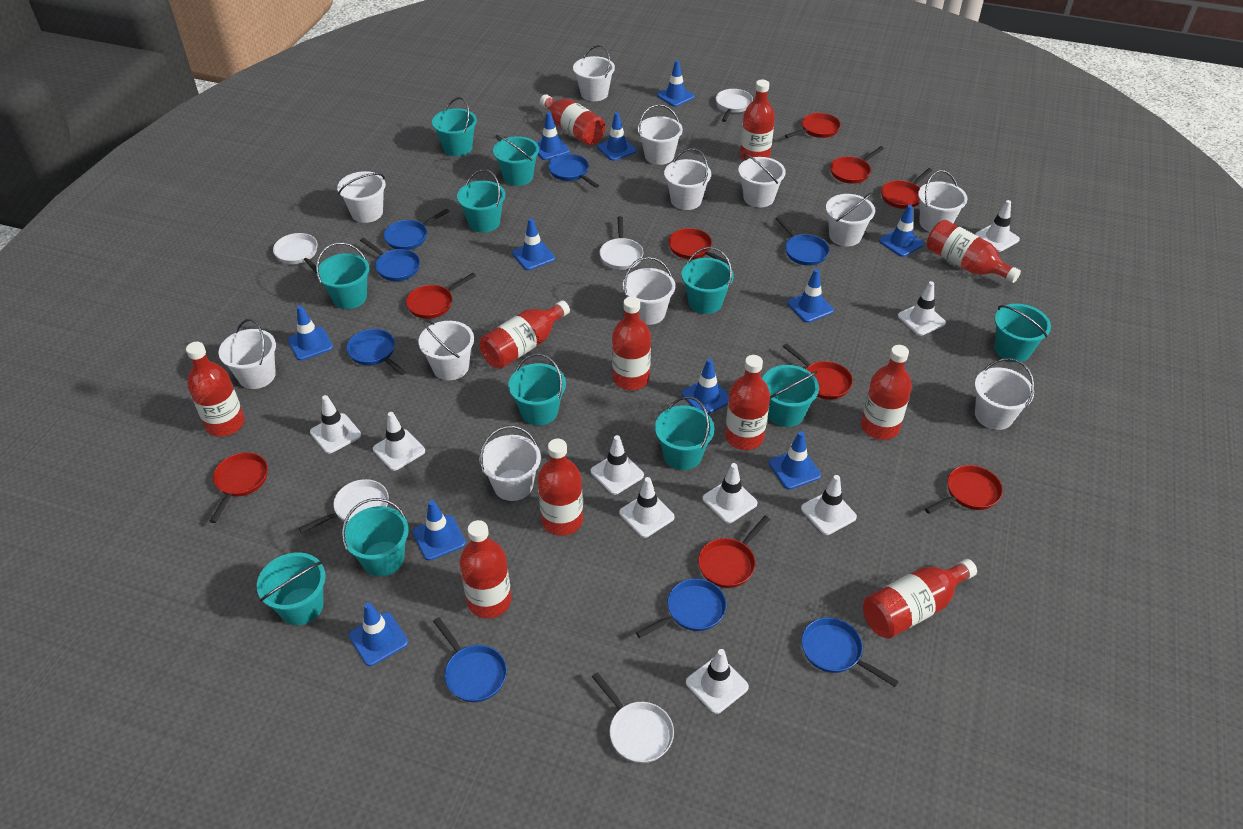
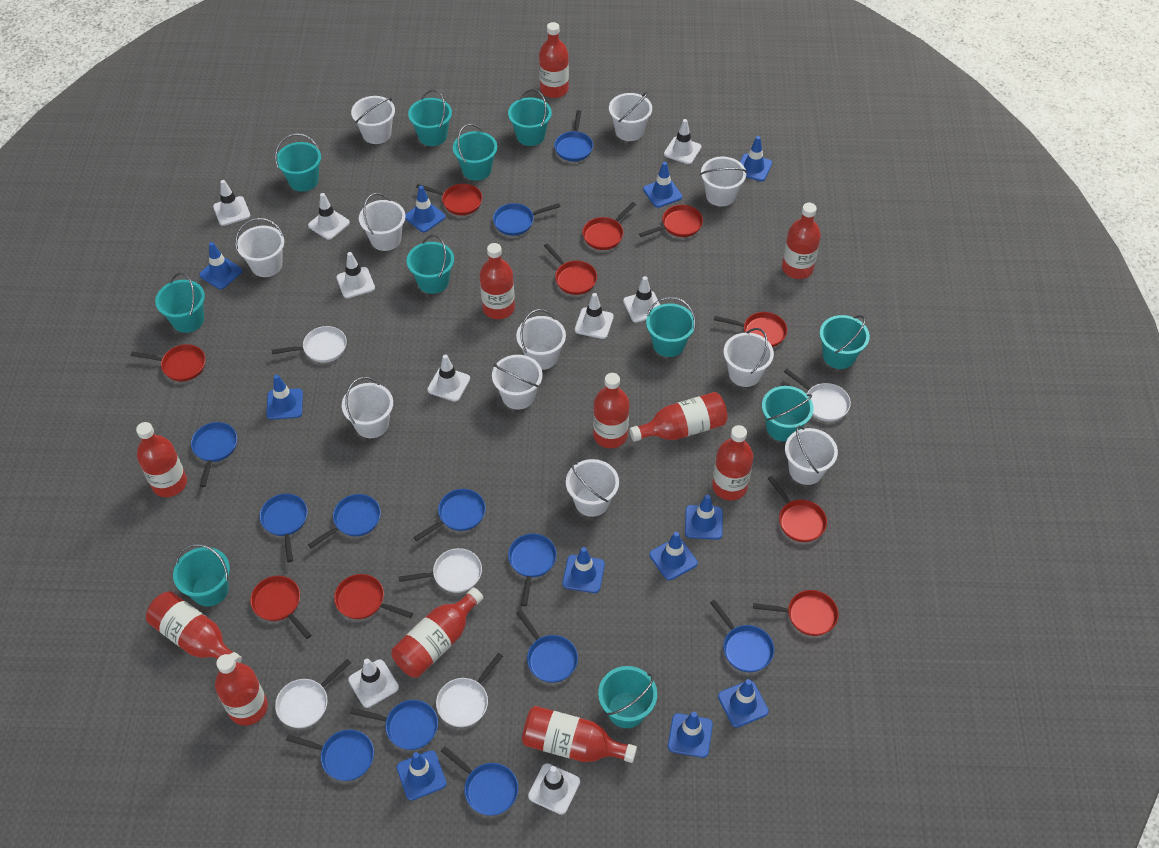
blue pan: [346,329,406,375] [360,238,420,281] [384,209,449,250] [433,617,507,702] [548,154,599,188] [636,579,727,638] [775,216,829,266] [801,617,899,687] = 8 -> [191,422,237,487] [260,494,308,562] [286,730,374,781] [308,494,381,548] [350,700,438,750] [413,489,486,541] [441,746,518,816] [493,203,560,236] [508,534,557,606] [517,610,578,683] [554,110,593,162] [710,600,774,672] = 12
red pan: [210,452,268,523] [406,273,476,319] [668,228,731,264] [698,516,770,588] [783,343,853,400] [785,113,841,138] [830,146,884,184] [881,168,933,209] [925,465,1003,514] = 9 -> [131,344,206,382] [250,576,312,639] [334,574,413,619] [416,184,482,215] [544,243,597,295] [582,202,636,250] [639,205,703,237] [714,312,787,347] [753,590,839,636] [767,476,827,542] = 10
white bucket: [219,319,276,389] [337,171,386,223] [418,320,474,380] [480,426,541,501] [573,45,615,101] [623,257,675,325] [638,104,683,165] [664,148,711,210] [738,154,786,207] [826,192,875,246] [918,170,968,232] [975,358,1034,430] = 12 -> [235,218,284,277] [342,377,393,438] [351,96,395,144] [359,193,406,251] [492,355,543,410] [516,309,566,370] [566,459,619,517] [609,92,652,141] [700,157,747,206] [724,328,774,387] [785,426,838,485] = 11

